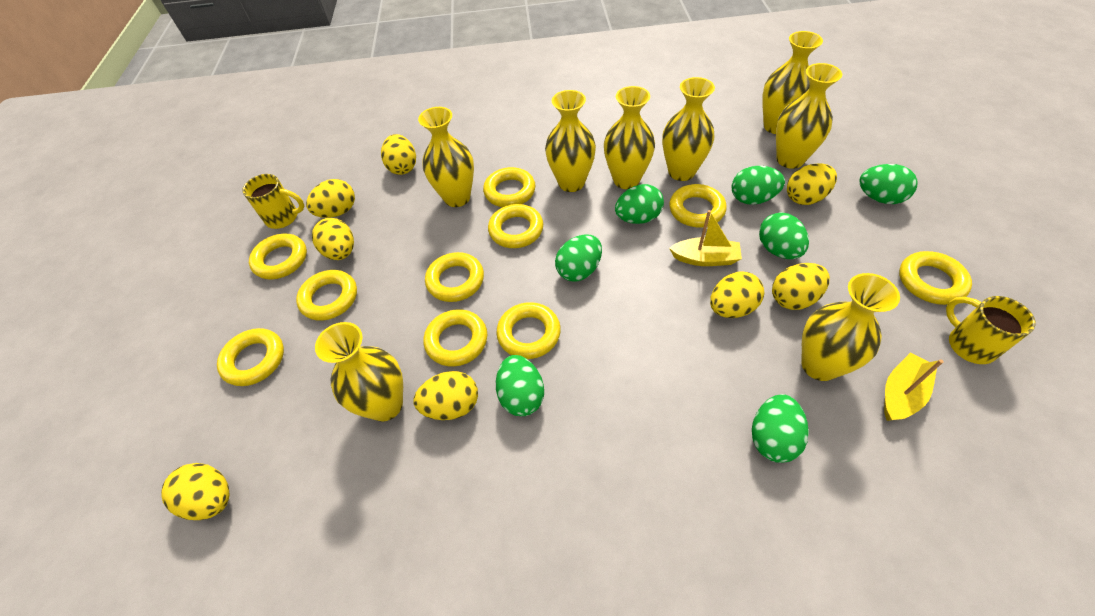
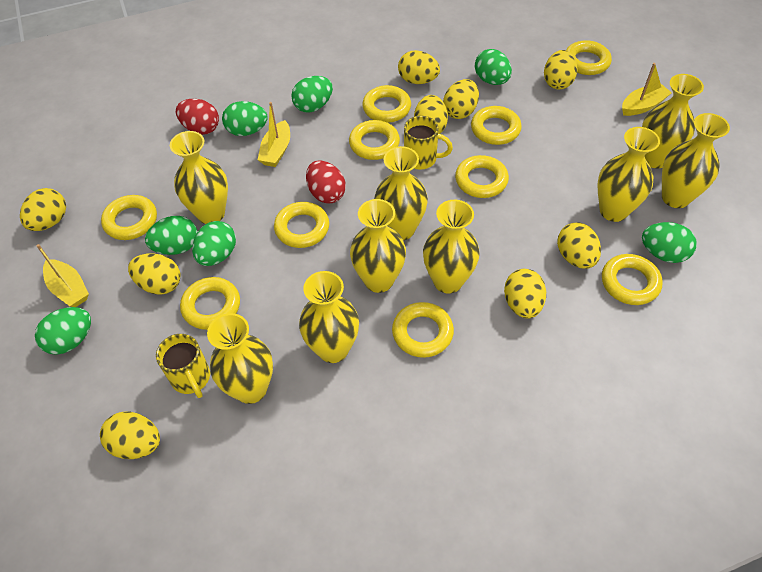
red egg: none = 0 -> [176,99,219,135] [306,161,346,203] = 2
yellow boat: [669,210,742,266] [884,352,944,421] = 2 -> [37,244,89,307] [258,102,290,167] [622,63,672,116] = 3
yellow egg: [161,463,230,520] [306,179,355,218] [312,218,354,260] [381,134,416,175] [414,371,478,420] [710,271,764,318] [772,263,830,310] [787,163,837,205] = 8 -> [20,188,66,231] [100,412,160,459] [128,253,180,295] [398,50,440,84] [414,95,448,134] [443,79,479,119] [504,269,546,319] [544,50,578,89] [557,222,601,269] = 9
yellow vase: [315,322,403,422] [418,107,474,207] [545,90,596,192] [604,86,655,189] [662,77,715,181] [762,31,823,134] [776,63,842,169] [801,273,900,381] = 8 -> [170,131,228,224] [207,313,273,404] [299,271,359,363] [350,199,406,293] [374,146,428,240] [423,200,480,294] [598,127,660,222] [642,74,704,169] [662,113,730,208] = 9

